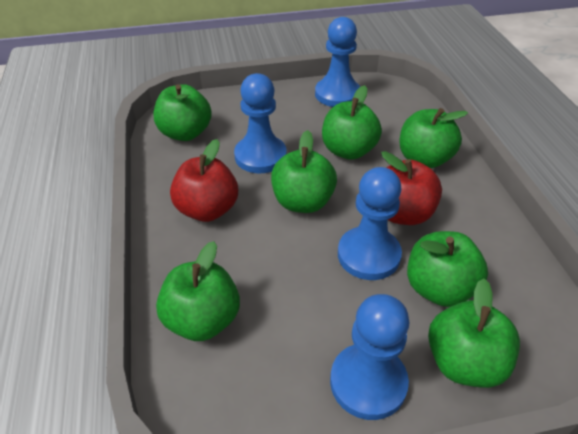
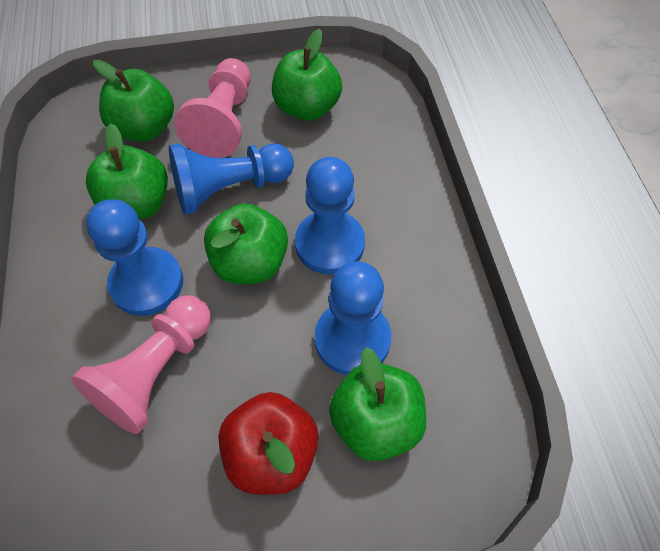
green apple: [153,84,212,141] [156,241,240,341] [271,130,337,213] [322,85,382,160] [399,108,468,168] [407,231,488,307] [428,279,520,388] = 7 -> [86,123,168,220] [93,60,174,141] [204,203,288,284] [272,29,342,121] [329,347,426,461] = 5
pink pawn: none = 0 -> [71,295,211,434] [174,58,251,158] = 2
red apple: [170,139,238,222] [381,151,442,225] = 2 -> [219,392,319,495] = 1

